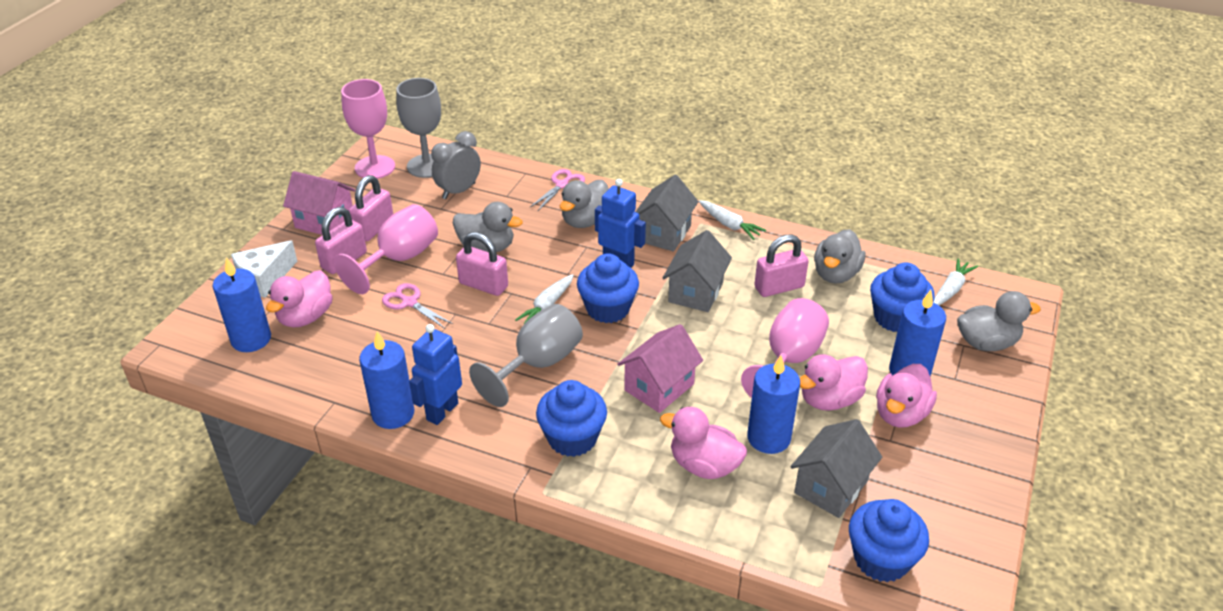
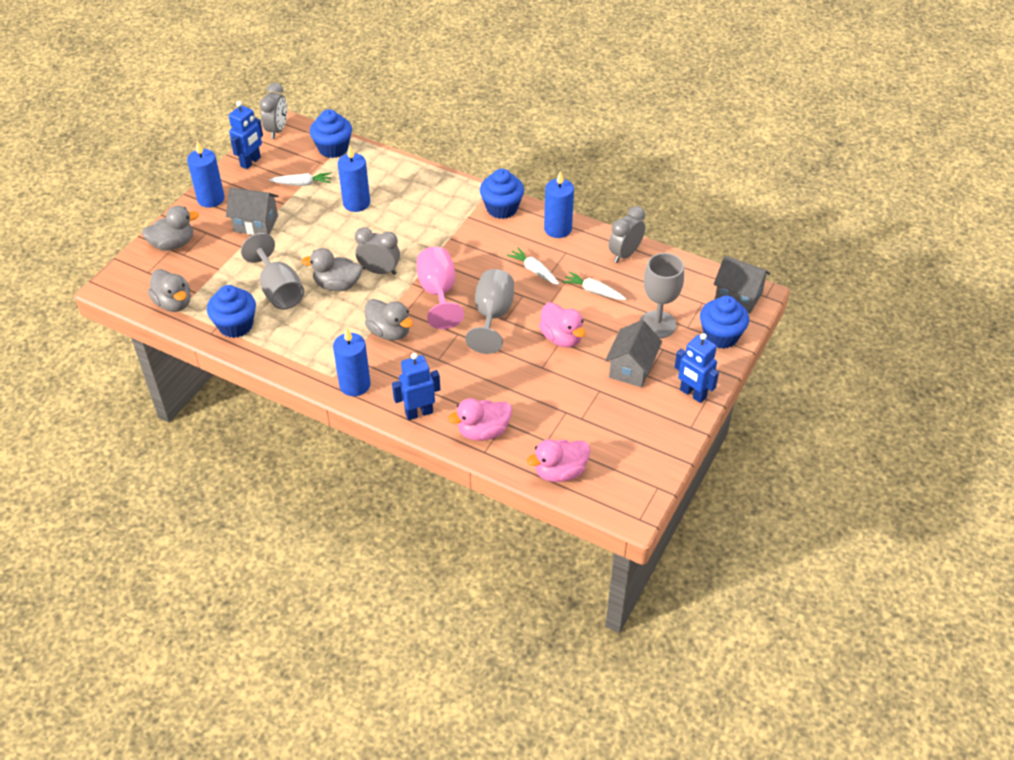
blue robot: [409,324,462,425] [595,179,646,268] = 2 -> [229,101,263,169] [392,353,440,420] [675,333,719,403] = 3
grey clock: [431,131,481,199] = 1 -> [260,83,287,139] [355,227,400,275] [609,206,645,263] = 3
grey goblet: [396,78,441,178] [469,304,583,407] = 2 -> [241,233,304,309] [465,269,514,354] [640,253,684,338] = 3
pink duck: [266,270,333,328] [660,407,747,479] [800,354,868,411] [876,364,937,428] = 4 -> [448,398,512,441] [527,439,590,482] [539,302,585,347] = 3
pink goblet: [334,204,438,294] [341,79,395,179] [741,298,829,398] = 3 -> [417,247,464,329] = 1
pink house: [283,171,356,235] [617,324,703,413] = 2 -> none = 0
pink padlock: [315,207,367,274] [349,175,393,241] [456,232,508,296] [754,234,809,297] = 4 -> none = 0
pink scissors: [382,283,453,329] [530,169,585,211] = 2 -> none = 0
white cheese: [231,240,297,298] = 1 -> none = 0

